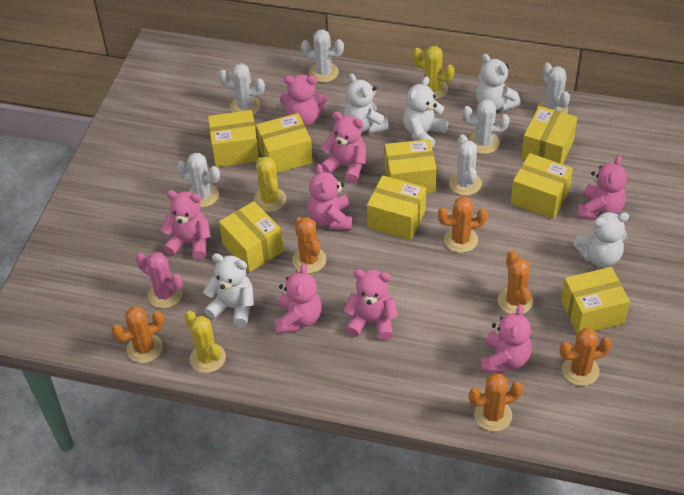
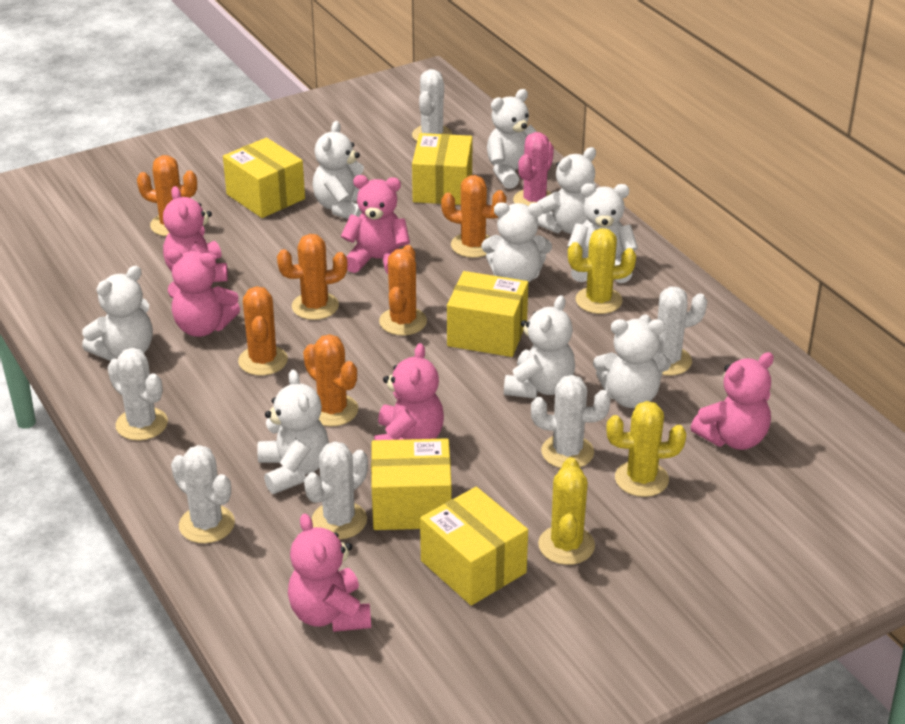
pink teddy bear: [160,190,211,260] [275,263,322,334] [280,74,327,127] [308,164,353,230] [321,111,366,183] [343,269,398,340] [481,305,532,373] [577,155,627,220] = 8 -> [163,186,228,282] [166,249,240,337] [288,514,371,632] [341,175,410,274] [374,343,444,440] [690,352,774,450] = 6
white teddy bear: [203,253,254,327] [344,73,389,134] [403,77,448,148] [476,54,521,112] [573,212,629,267] = 5 -> [82,266,153,361] [257,369,329,494] [313,121,364,219] [482,202,552,283] [487,89,537,189] [504,295,575,398] [537,147,596,234] [567,183,638,283] [593,319,671,408] = 9
yellow box: [208,110,259,167] [219,201,284,272] [256,113,313,173] [367,175,426,240] [385,139,437,193] [511,153,573,219] [521,106,578,164] [561,267,630,333] = 8 -> [223,138,305,218] [371,438,452,530] [412,133,473,205] [420,487,528,605] [447,271,528,357] = 5

